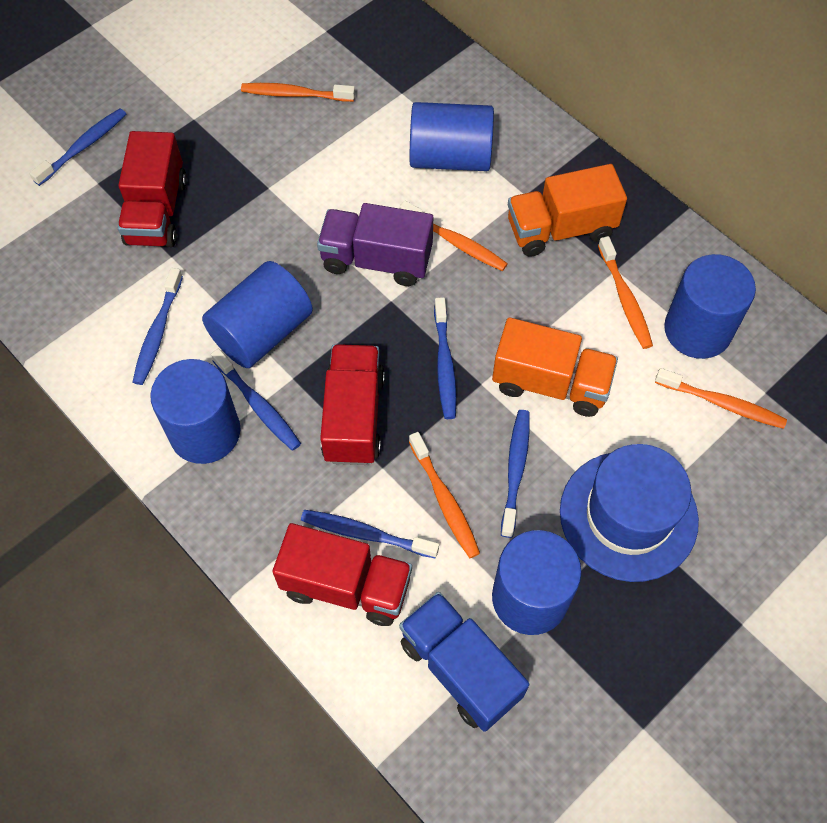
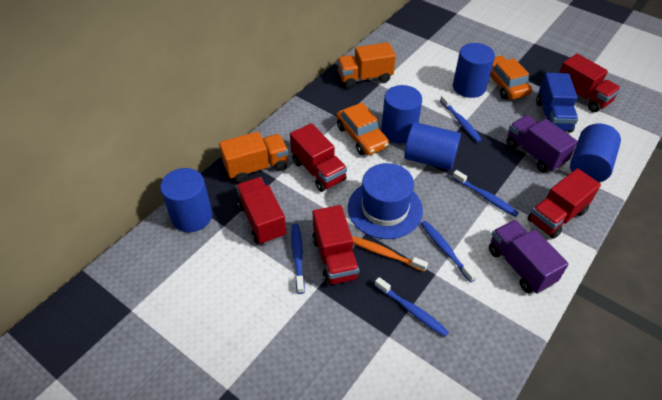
blue toothbrush: [30,108,126,186] [133,268,183,385] [211,349,301,451] [301,510,439,558] [434,297,457,419] [501,410,530,538] = 6 -> [291,224,305,294] [375,277,449,337] [421,221,477,283] [440,95,482,142] [452,170,519,217] = 5
orange car: none = 0 -> [336,103,389,155] [490,55,532,100] = 2
orange toothbrush: [241,83,355,102] [400,201,508,271] [409,432,480,558] [598,236,653,349] [655,368,787,429] = 5 -> [352,236,428,272] = 1
purple truck: [317,203,433,286] = 1 -> [489,220,569,294] [506,115,578,173] = 2
red truck: [118,131,187,247] [273,523,412,626] [320,344,385,465] = 3 -> [236,177,287,245] [290,123,347,192] [312,205,360,285] [527,168,601,239] [559,54,621,112] = 5

